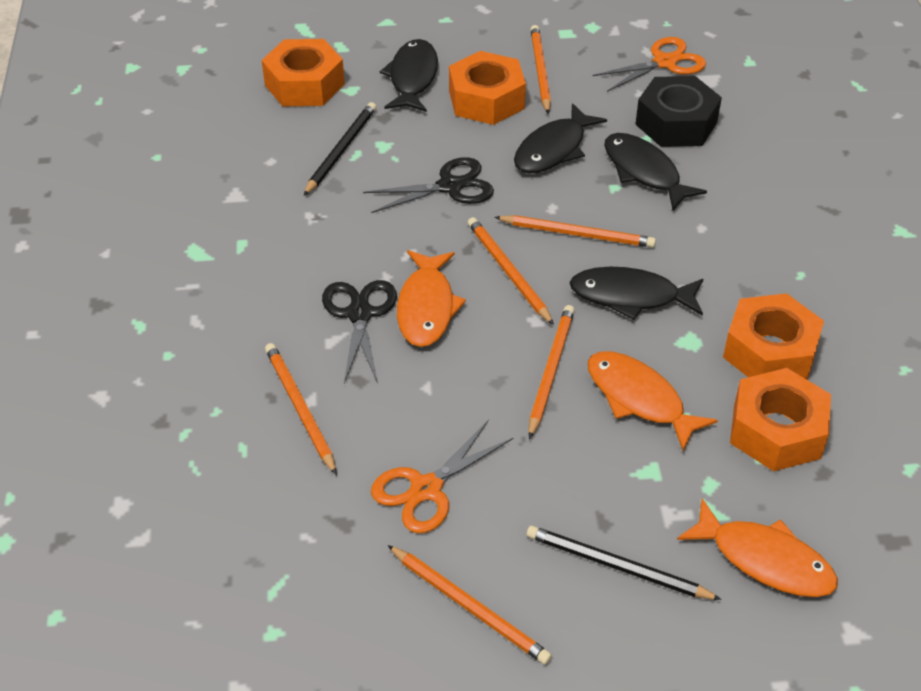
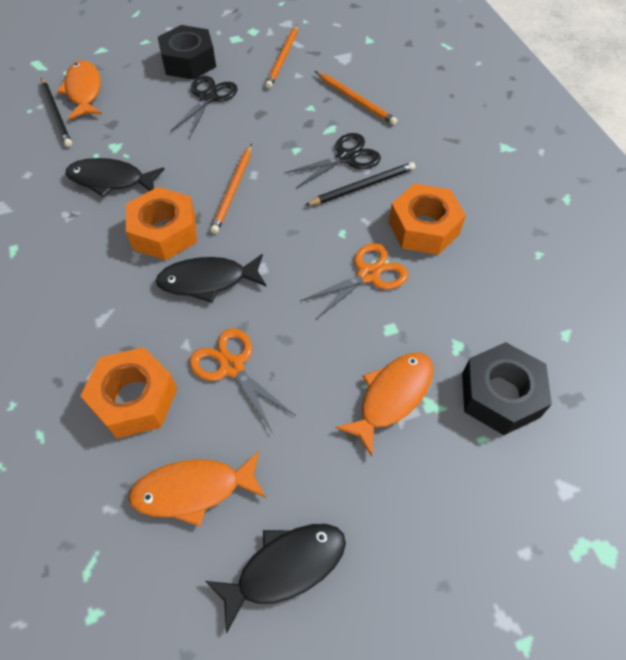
black fish: [380,39,438,112] [514,103,607,173] [569,267,703,320] [604,133,707,211] = 4 -> [66,158,164,197] [156,254,267,303] [205,524,346,634] = 3
black nut: [635,76,722,147] = 1 -> [158,25,216,80] [462,342,552,435] = 2
orange nut: [262,39,345,106] [449,51,526,125] [723,293,824,380] [730,368,831,471] = 4 -> [80,347,177,438] [126,187,197,260] [389,183,466,255] = 3
orange pencil: [265,343,337,475] [387,545,552,665] [468,217,554,325] [495,215,656,248] [528,305,575,439] [531,25,551,114] = 6 -> [210,144,252,234] [265,25,298,89] [315,71,397,125] = 3

